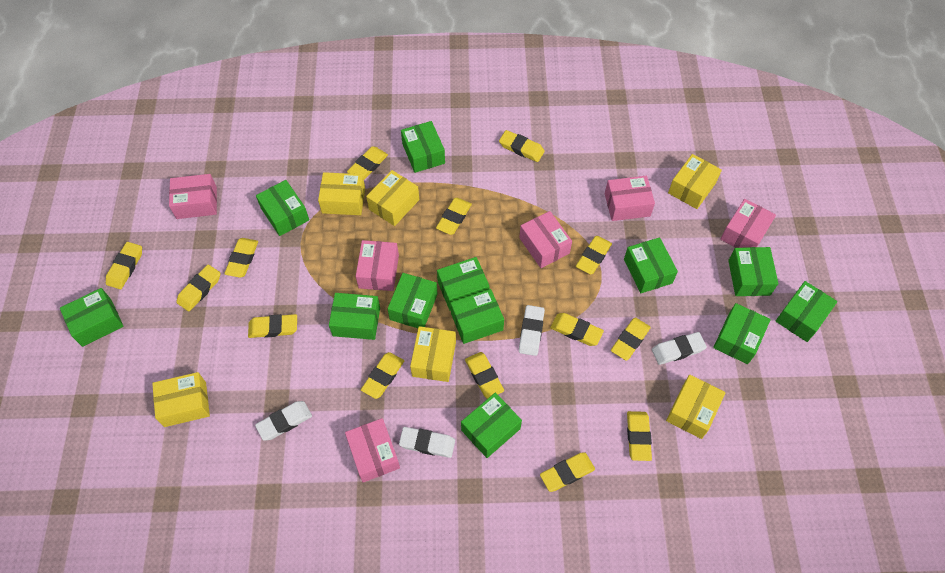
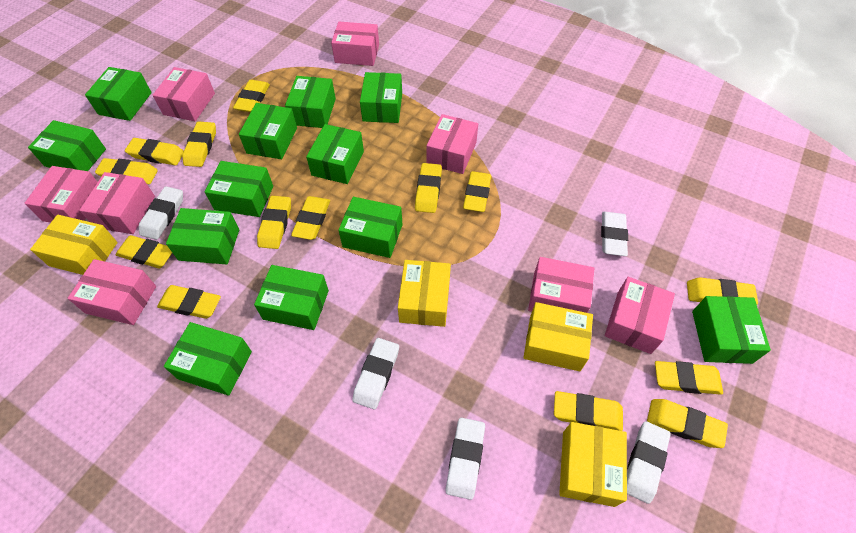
pink box: [169,174,217,219] [345,418,400,483] [356,240,399,291] [519,211,572,268] [605,176,655,221] [720,199,776,248] = 6 -> [24,166,98,223] [68,259,156,325] [79,172,155,234] [152,67,215,121] [331,22,379,66] [426,114,478,174] [528,257,594,313] [605,277,675,354] = 8
white eraser: [255,401,312,441] [399,427,455,458] [519,305,545,356] [652,332,707,365] = 4 -> [139,186,183,240] [352,338,399,409] [445,418,485,500] [601,212,628,256] [627,421,671,504] = 5
yellow box: [152,372,210,427] [318,172,365,215] [366,170,419,226] [410,326,456,382] [666,375,726,439] [668,154,722,209] = 6 -> [30,215,118,275] [398,260,451,327] [523,302,593,371] [559,422,627,507] = 4

